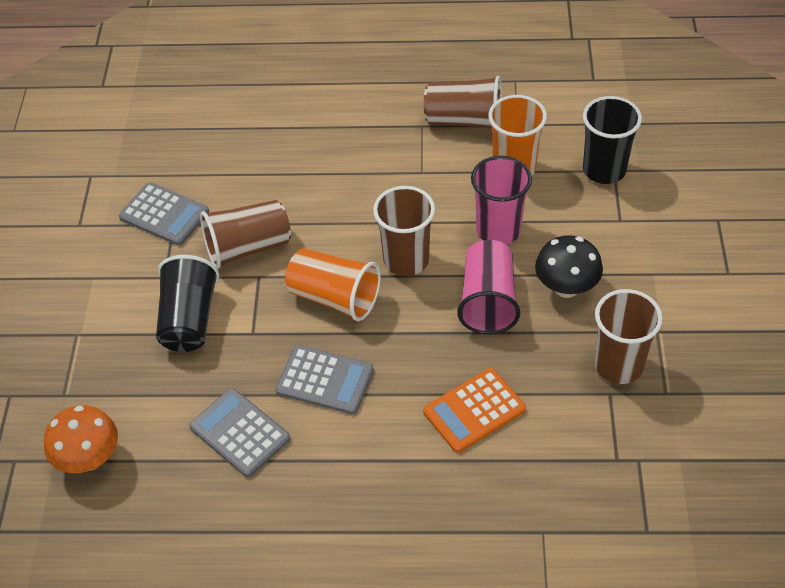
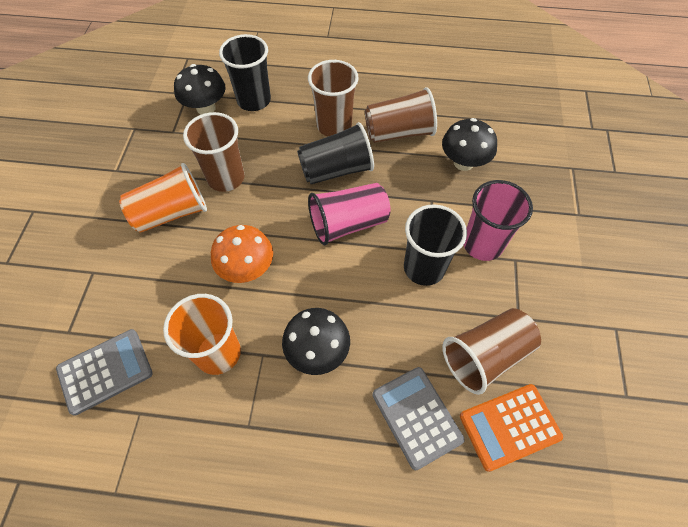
black cup: [156,255,219,352] [583,96,642,184] = 2 -> [219,34,271,111] [297,122,374,184] [404,204,467,286] = 3
black mushroom: [535,235,603,298] = 1 -> [174,64,226,115] [282,308,350,375] [442,118,497,171] = 3
grey calculator: [119,182,209,246] [189,388,290,477] [276,345,374,415] = 3 -> [56,329,153,416] [372,367,465,470] = 2

